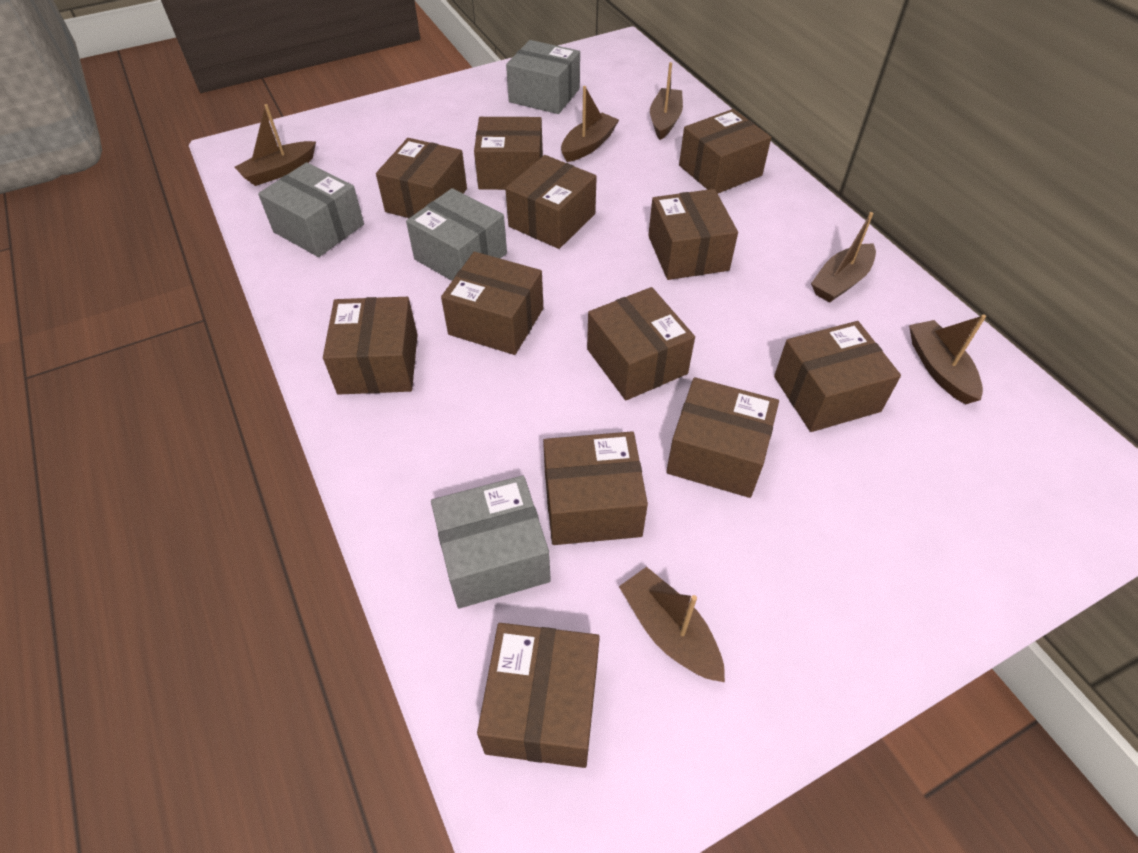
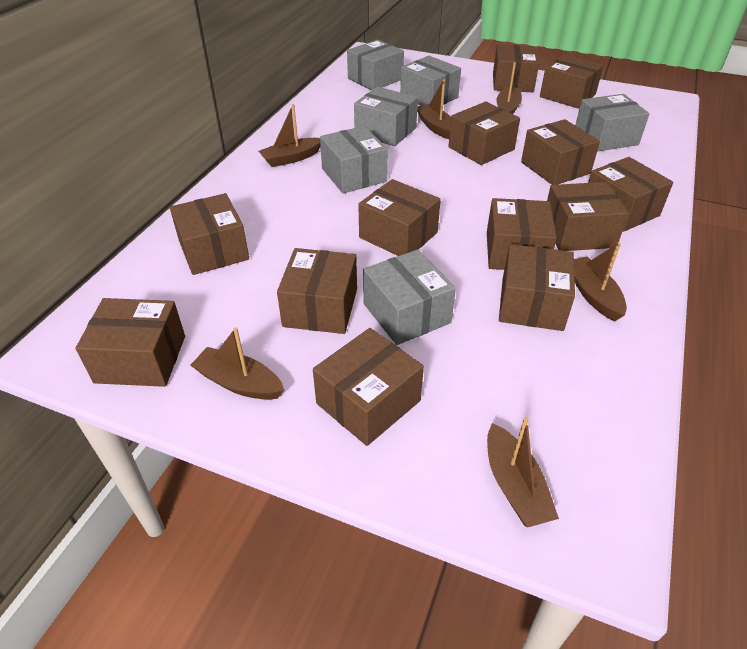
brown box: [323,297,418,395] [376,138,467,218] [441,252,543,355] [474,117,543,190] [477,623,600,768] [505,155,597,249] [543,431,648,545] [587,287,695,400] [648,189,738,280] [666,377,779,498] [679,109,771,194] [774,321,901,432] = 12 -> [76,298,185,387] [170,193,249,275] [277,248,357,334] [313,328,424,446] [358,179,441,256] [448,101,520,165] [487,198,557,270] [493,45,539,92] [499,244,575,331] [521,119,600,185] [540,55,604,109] [547,182,629,251] [588,157,673,232] = 13
grey box: [258,162,364,257] [406,188,507,281] [431,476,551,608] [506,40,580,114] = 4 -> [320,126,388,193] [347,40,404,90] [354,87,418,146] [363,249,456,345] [400,56,461,106] [575,94,650,152] = 6

